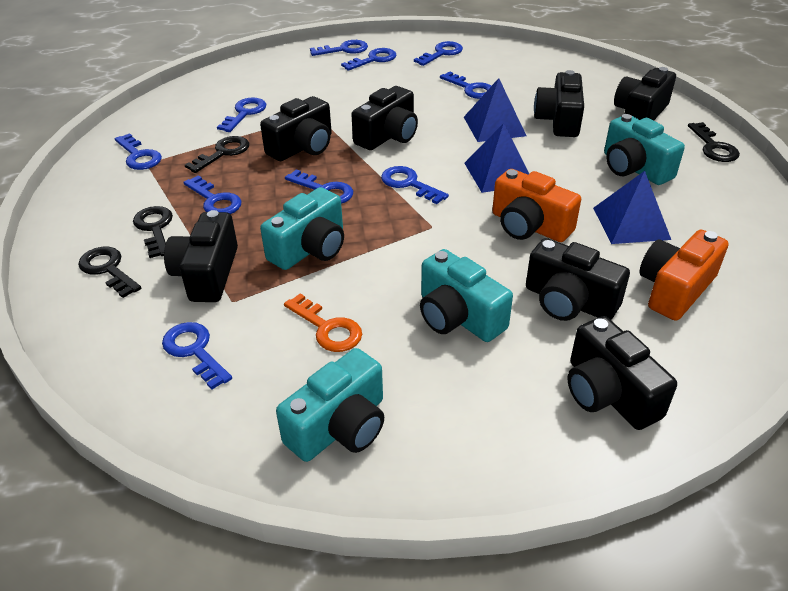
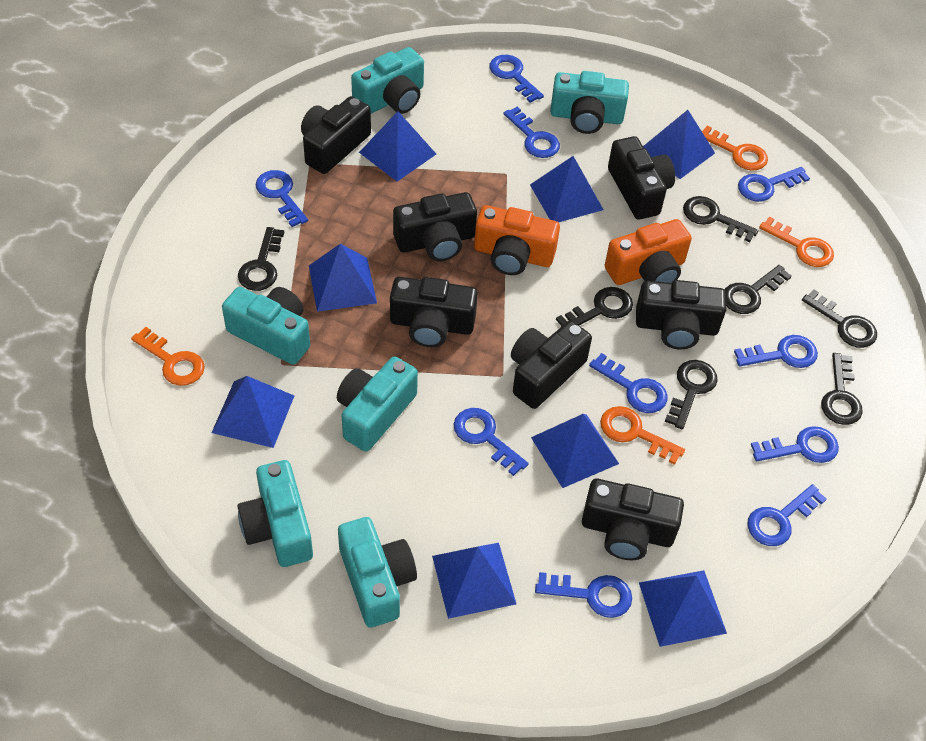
black key: [78,247,141,298] [133,206,173,258] [185,136,249,173] [688,122,740,162] = 4 -> [238,227,284,291] [556,287,633,326] [665,360,718,429] [683,196,758,242] [724,265,792,314] [802,290,877,348] [821,353,863,425] = 7
blue pyramid: [464,78,526,142] [464,123,529,193] [593,171,671,244] = 3 -> [212,376,294,448] [309,244,377,312] [359,111,436,182] [432,543,516,619] [530,156,604,222] [531,414,619,488] [639,570,727,647] [643,110,715,179] = 8
orange key: [284,294,362,352] = 1 -> [131,327,205,386] [600,406,685,465] [702,126,768,171] [759,217,834,267] = 4
turquoise camera: [260,187,344,270] [276,348,384,462] [420,249,513,342] [604,114,685,185] = 4 -> [222,287,310,365] [238,460,313,567] [337,356,418,452] [338,517,417,628] [351,47,424,114] [550,71,629,134] = 6

